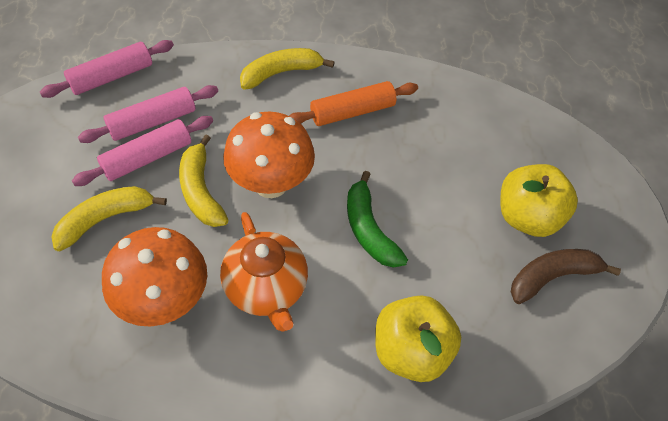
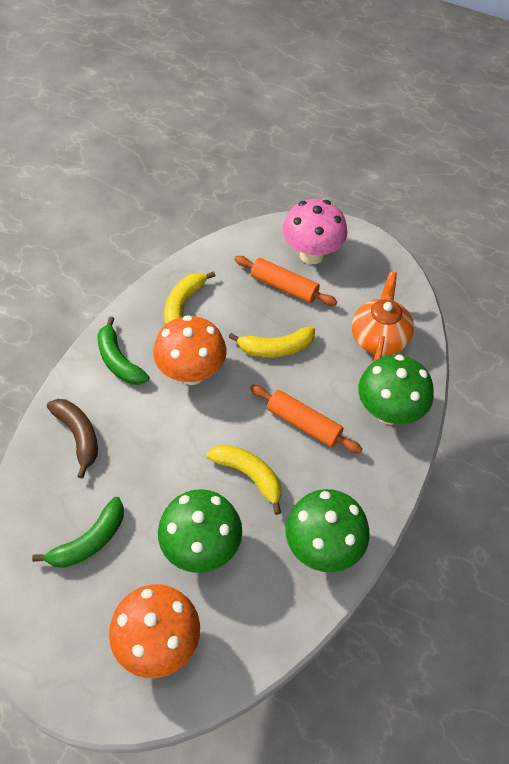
green banana: [347,171,408,268] = 1 -> [32,497,124,568] [97,316,149,385] = 2
green mushroom: none = 0 -> [158,489,242,573] [286,489,370,572] [358,355,434,425] = 3
orange rolling pin: [289,81,418,126] = 1 -> [234,256,337,306] [250,385,362,453] = 2
pink mushroom: none = 0 -> [282,199,347,264] = 1
pink rolling pin: [40,40,174,98] [72,116,213,186] [78,85,218,143] = 3 -> none = 0
yellow apple: [375,295,461,382] [500,164,578,237] = 2 -> none = 0

